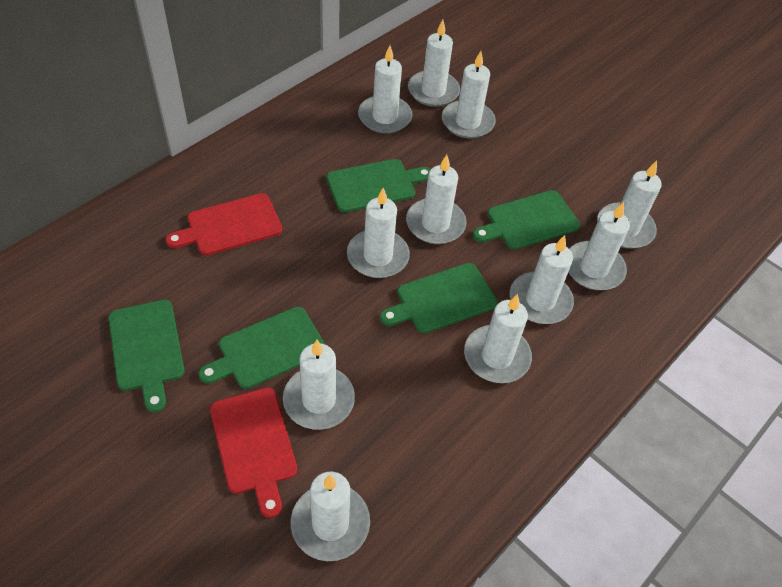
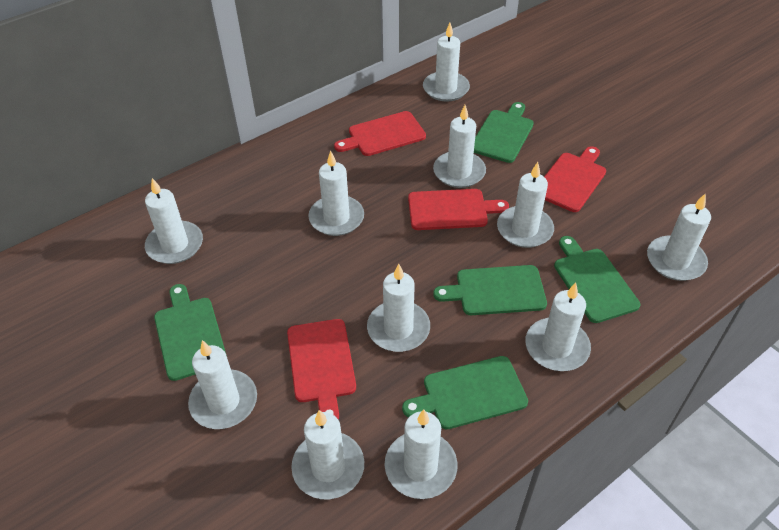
red cutting board: [165,193,282,255] [210,388,297,518] = 2 -> [287,319,356,420] [334,111,426,156] [408,189,509,230] [544,146,606,212] = 4

